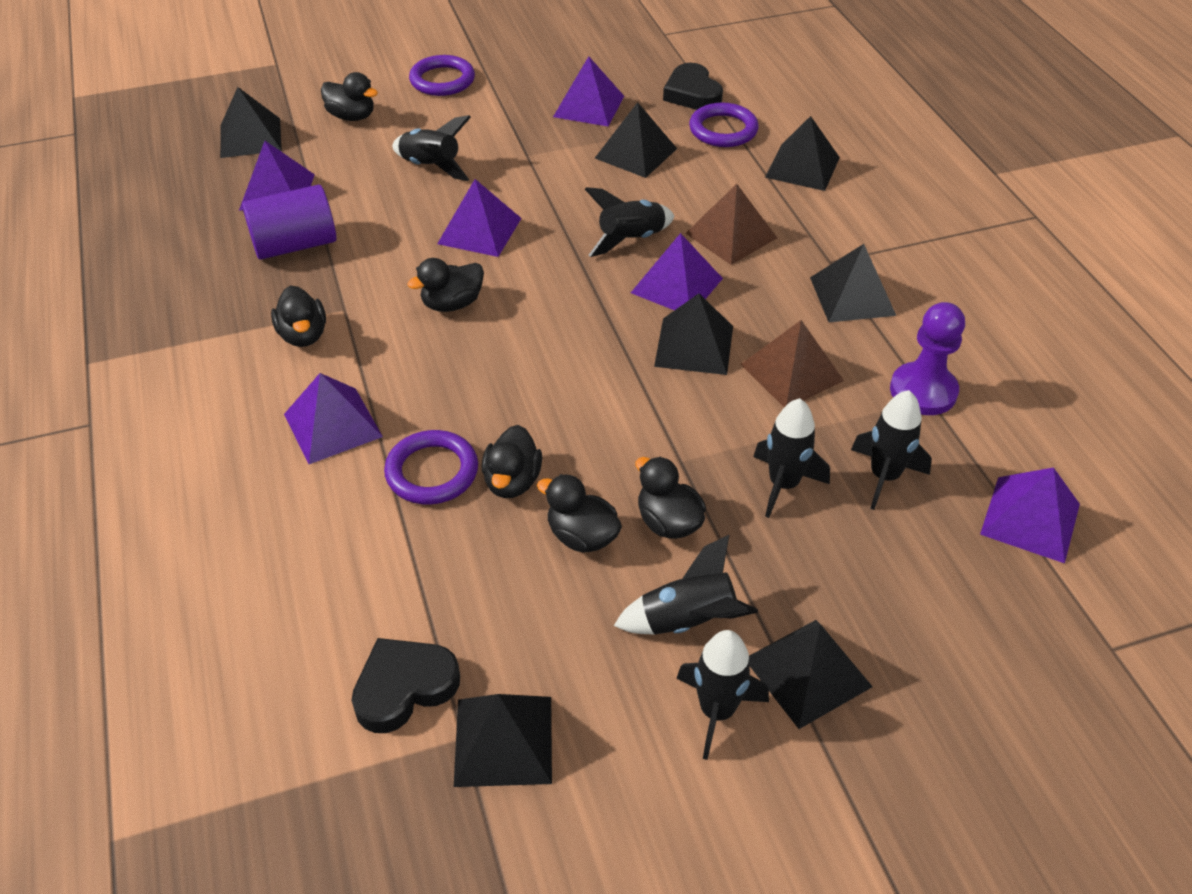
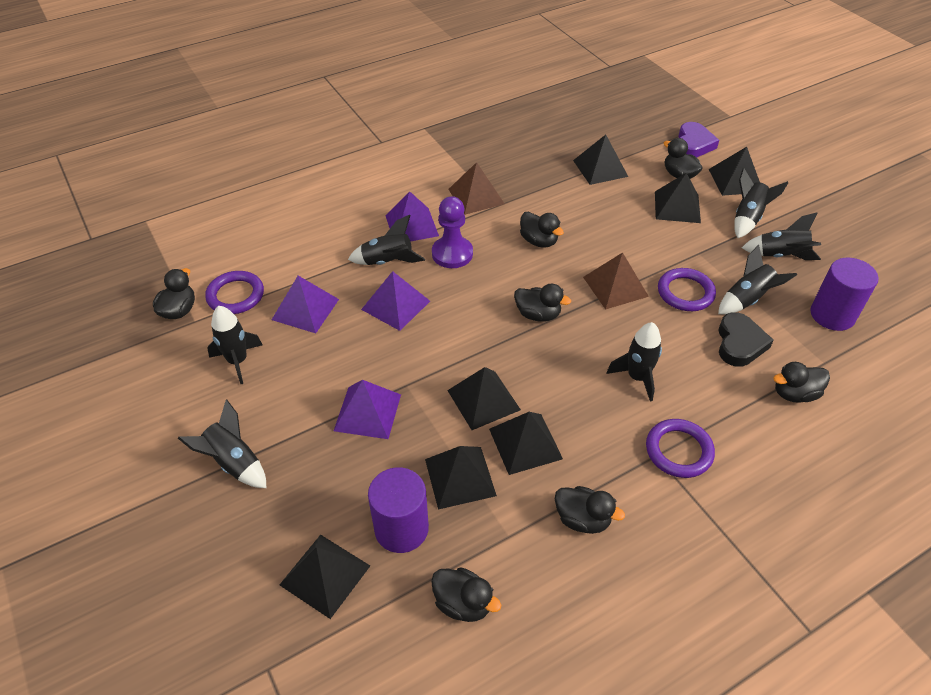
black duck: [271,285,326,347] [321,72,378,121] [407,258,484,312] [482,425,542,498] [537,474,622,552] [636,457,706,539] = 6 -> [153,268,195,319] [431,567,501,622] [514,284,571,322] [520,212,564,248] [555,486,625,534] [664,138,703,179] [774,362,830,403] = 7
black heart: [352,638,460,733] [663,63,723,110] = 2 -> [718,312,774,367] = 1
black rocket: [392,115,471,181] [585,187,674,257] [614,535,758,635] [676,630,769,760] [753,398,830,518] [851,390,932,510] = 6 -> [178,399,266,488] [207,306,263,384] [348,215,425,265] [607,322,662,402] [718,245,797,314] [734,168,789,238] [742,212,821,260] = 7
purple cylinder: [242,185,337,260] = 1 -> [368,467,429,553] [810,258,879,331] = 2
purple heart: none = 0 -> [678,122,719,157] = 1
purple pyramid: [239,141,315,210] [284,373,383,464] [437,179,521,257] [553,56,624,126] [631,233,723,310] [980,467,1080,563] = 6 -> [272,276,339,333] [334,380,401,439] [361,271,430,331] [386,191,439,241] = 4

